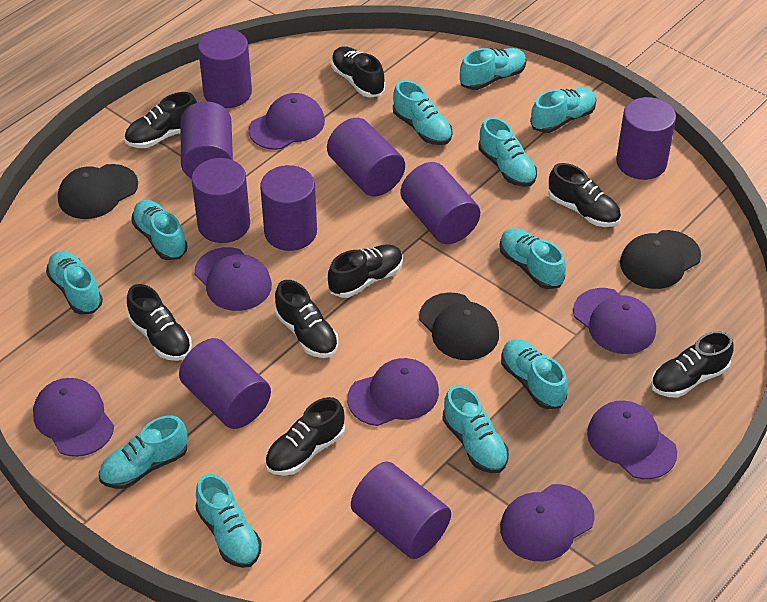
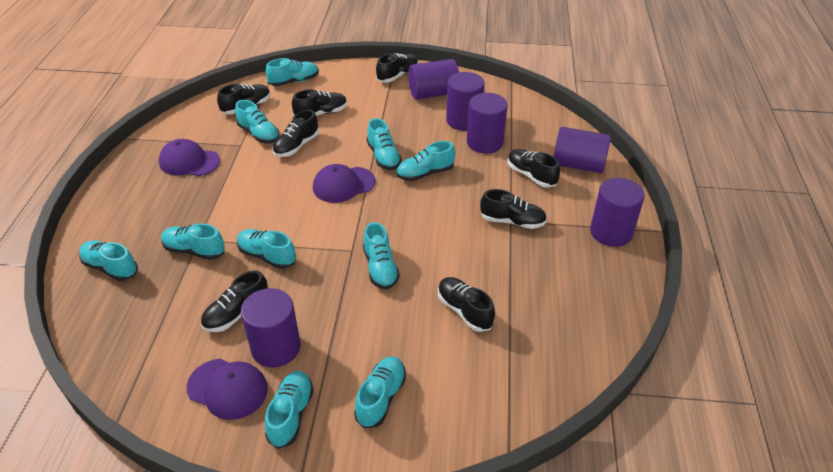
black cap: [58,164,138,219] [419,292,499,360] [620,230,701,289] = 3 -> none = 0
purple cap: [33,378,114,457] [194,247,272,311] [248,93,325,150] [347,358,439,426] [500,484,595,562] [573,288,656,354] [587,401,677,479] = 7 -> [159,139,220,176] [187,359,268,420] [313,164,375,203] = 3
purple cylinder: [179,338,271,429] [181,101,233,179] [192,158,250,243] [198,29,252,108] [260,165,317,251] [327,118,405,197] [351,461,451,559] [401,162,480,244] [616,97,676,180] = 9 -> [241,288,301,367] [408,59,459,100] [446,72,485,131] [467,93,508,154] [553,127,611,173] [590,178,645,247] = 6
turquoise shoe: [46,251,103,315] [99,415,188,489] [131,200,188,260] [195,474,262,568] [393,80,453,145] [442,385,509,473] [460,48,526,90] [478,117,537,187] [499,228,566,289] [501,339,568,409] [530,88,596,133] = 11 -> [79,241,138,281] [161,224,225,260] [235,100,280,143] [237,229,296,269] [265,371,314,449] [266,58,319,86] [354,356,406,428] [363,222,400,289] [367,118,402,170] [397,141,455,181] = 10

